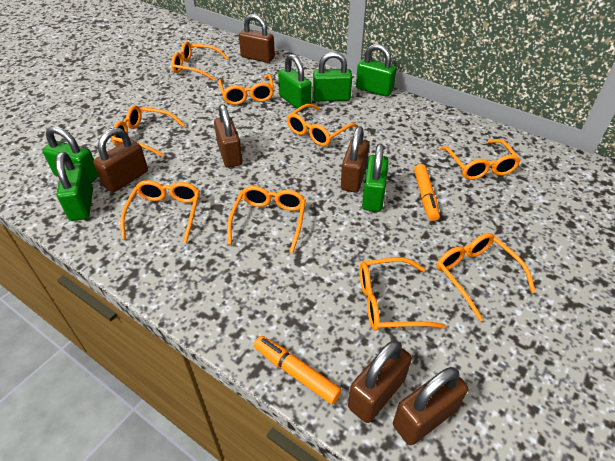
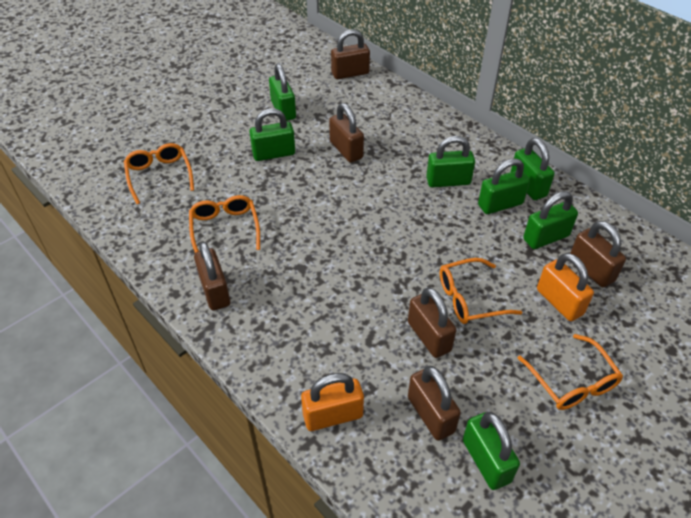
green padlock: [42,126,99,184] [56,152,93,221] [278,54,312,111] [313,51,352,101] [356,44,396,97] [362,143,388,212] = 6 -> [249,108,295,161] [269,64,296,121] [426,136,475,188] [463,412,520,490] [478,158,530,214] [511,138,555,200] [523,191,578,249] = 7
orange glasses: [111,105,185,157] [120,180,200,243] [171,41,229,81] [218,74,274,105] [227,186,306,253] [287,104,358,146] [359,257,446,331] [436,233,536,321] [440,139,520,180] = 9 -> [124,143,194,204] [189,195,260,253] [440,258,522,324] [518,334,623,410] = 4
orange marker: [254,336,342,404] [414,164,440,221] = 2 -> none = 0
orange padlock: none = 0 -> [301,373,364,431] [537,253,594,321] = 2

